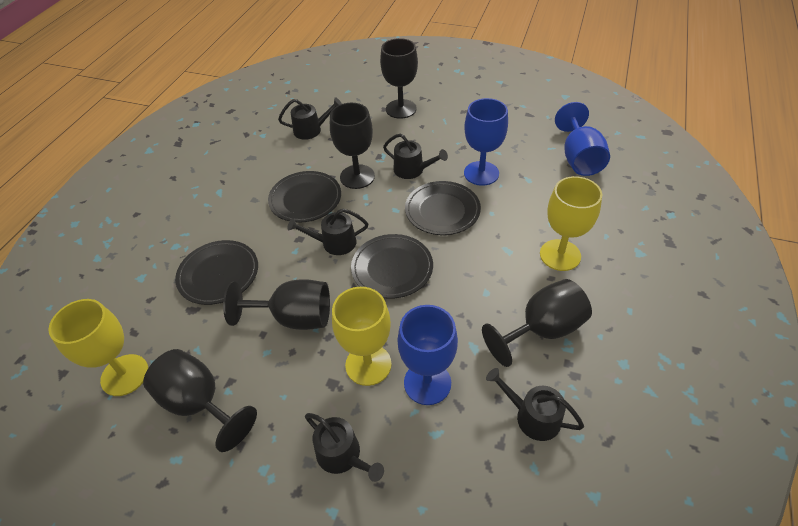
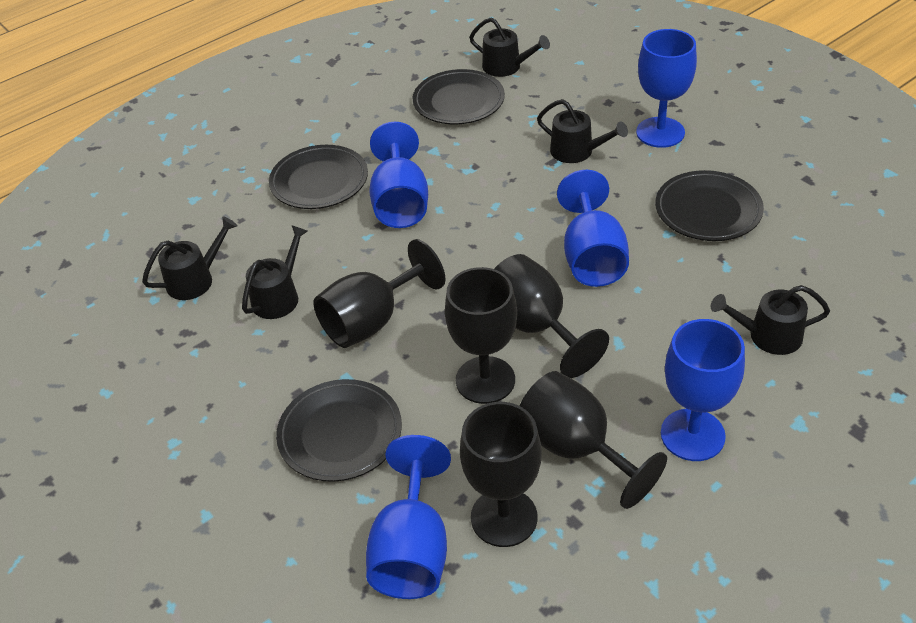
blue goblet: [397,305,458,405] [464,98,508,186] [555,102,610,176] = 3 -> [366,435,451,599] [369,122,428,228] [557,170,629,287] [636,29,697,148] [661,319,745,461] = 5
yellow goblet: [48,299,148,396] [332,287,391,386] [540,176,602,271] = 3 -> none = 0

